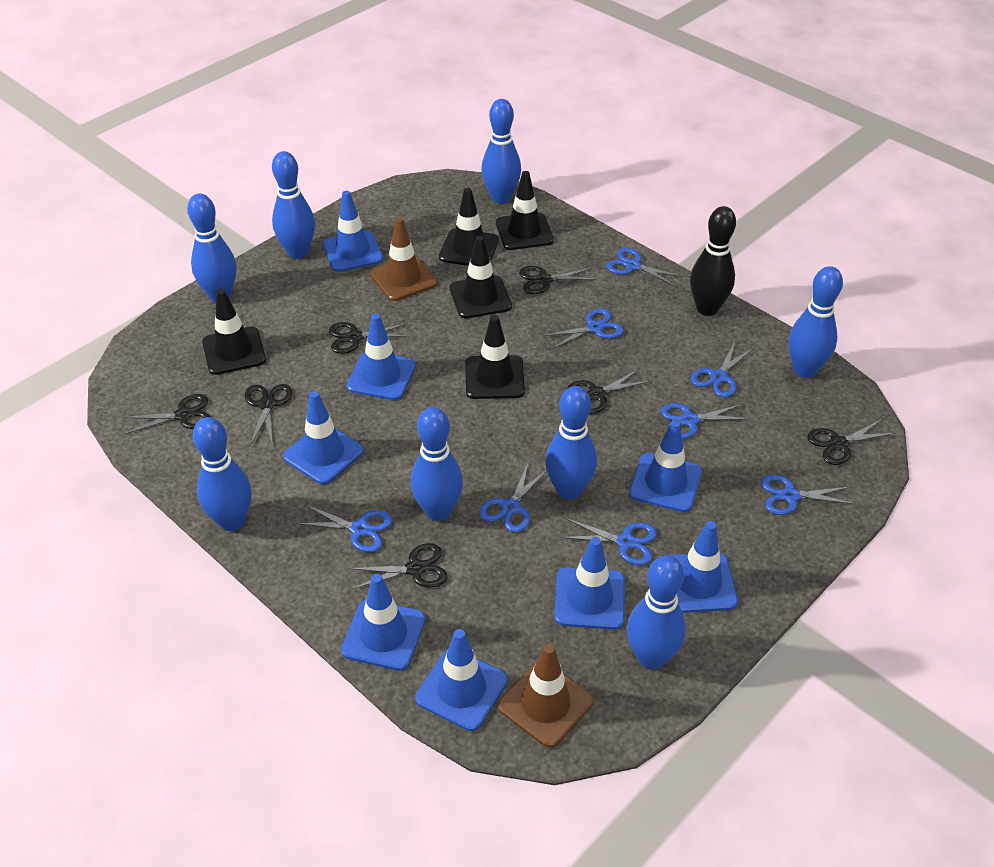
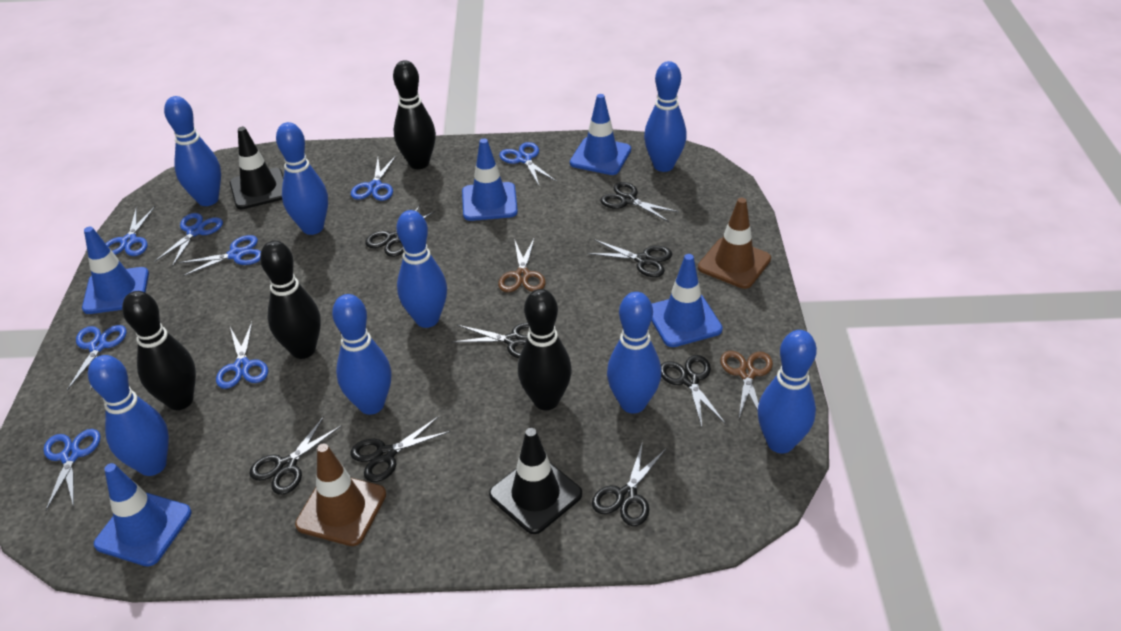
black bowling pin: [690,206,736,316] = 1 -> [122,291,196,410] [260,241,321,359] [393,60,436,169] [518,289,572,410] = 4
black scissors: [123,394,211,434] [245,384,292,445] [329,322,409,354] [348,543,447,589] [519,266,597,294] [567,369,651,414] [807,419,896,465] = 7 -> [249,416,342,495] [350,416,451,482] [365,206,435,257] [453,322,529,358] [587,240,672,277] [592,441,666,526] [601,182,679,222] [661,355,725,427] = 8
black traffic cone: [202,289,266,375] [439,188,499,266] [450,236,512,319] [465,315,525,399] [496,171,554,250] = 5 -> [230,127,284,209] [489,428,582,534] = 2
blue traffic cone: [283,391,364,484] [323,191,383,272] [341,574,425,671] [347,314,416,400] [415,629,508,731] [554,537,625,630] [629,420,702,512] [669,521,738,613] = 8 -> [82,227,149,314] [94,463,191,567] [462,138,518,221] [570,94,631,175] [651,254,723,347] = 5
brown scissors: none = 0 -> [498,237,546,292] [720,351,773,418] = 2

